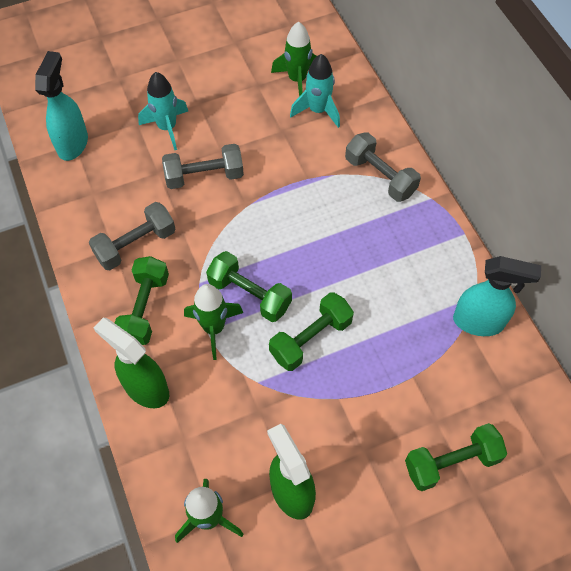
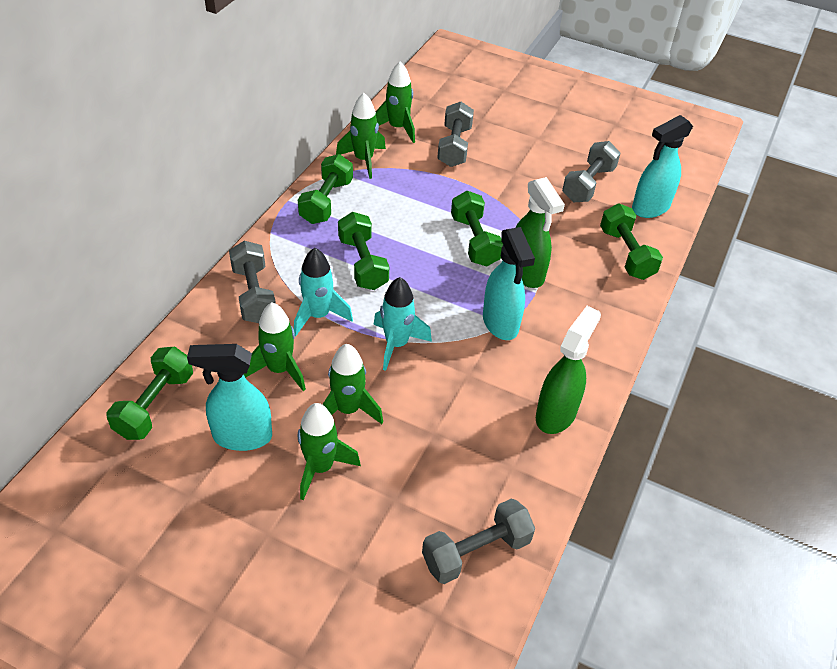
green dumbbell: [115,256,169,345] [206,251,292,322] [269,292,354,371] [405,423,507,491] = 4 -> [106,347,193,440] [298,154,353,224] [338,212,389,290] [451,191,503,267] [600,204,663,280] = 5
green rocket: [175,479,243,543] [184,284,243,360] [271,22,317,96] = 3 -> [244,302,306,391] [298,403,361,500] [322,344,383,424] [336,93,386,179] [376,62,415,143] = 5
grey dumbbell: [89,202,175,270] [162,144,244,189] [345,132,421,202] = 3 -> [229,241,276,323] [422,499,535,584] [437,102,474,167] [562,141,620,202] = 4
turquoise spray bottle: [35,51,88,161] [453,256,541,336] = 2 -> [187,344,272,451] [483,227,535,340] [632,115,693,218] = 3

